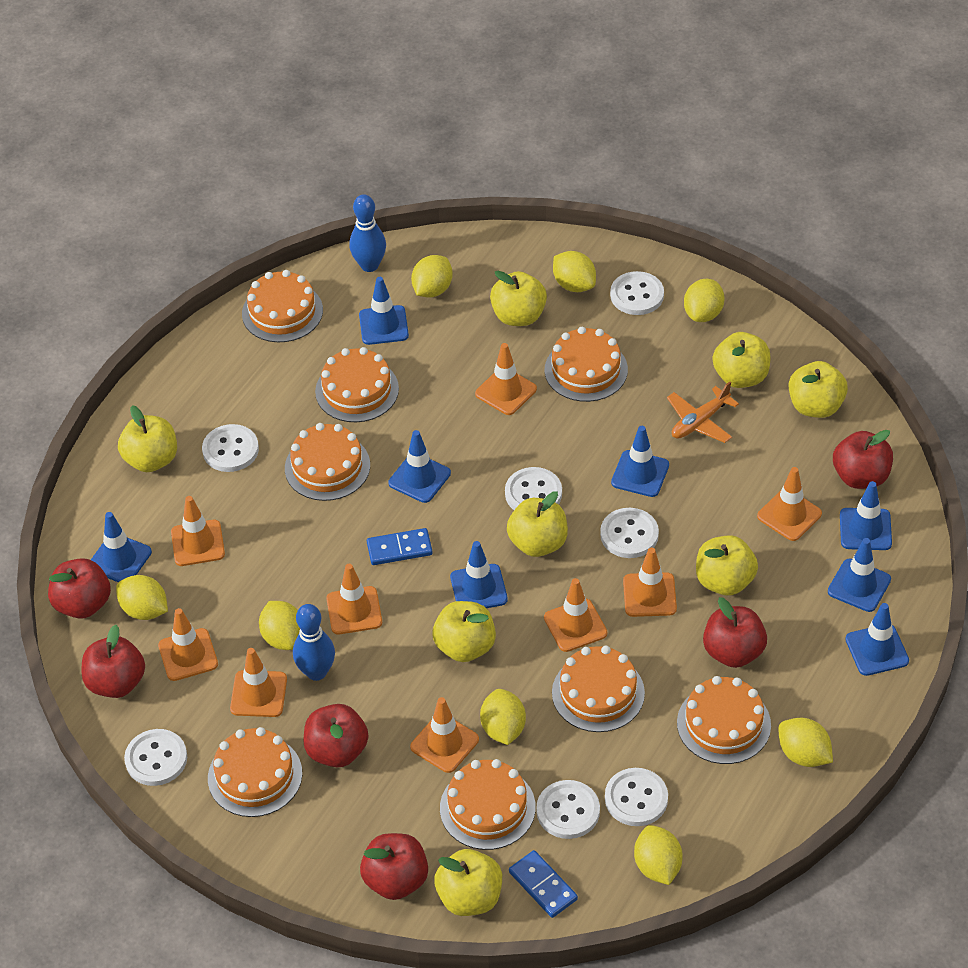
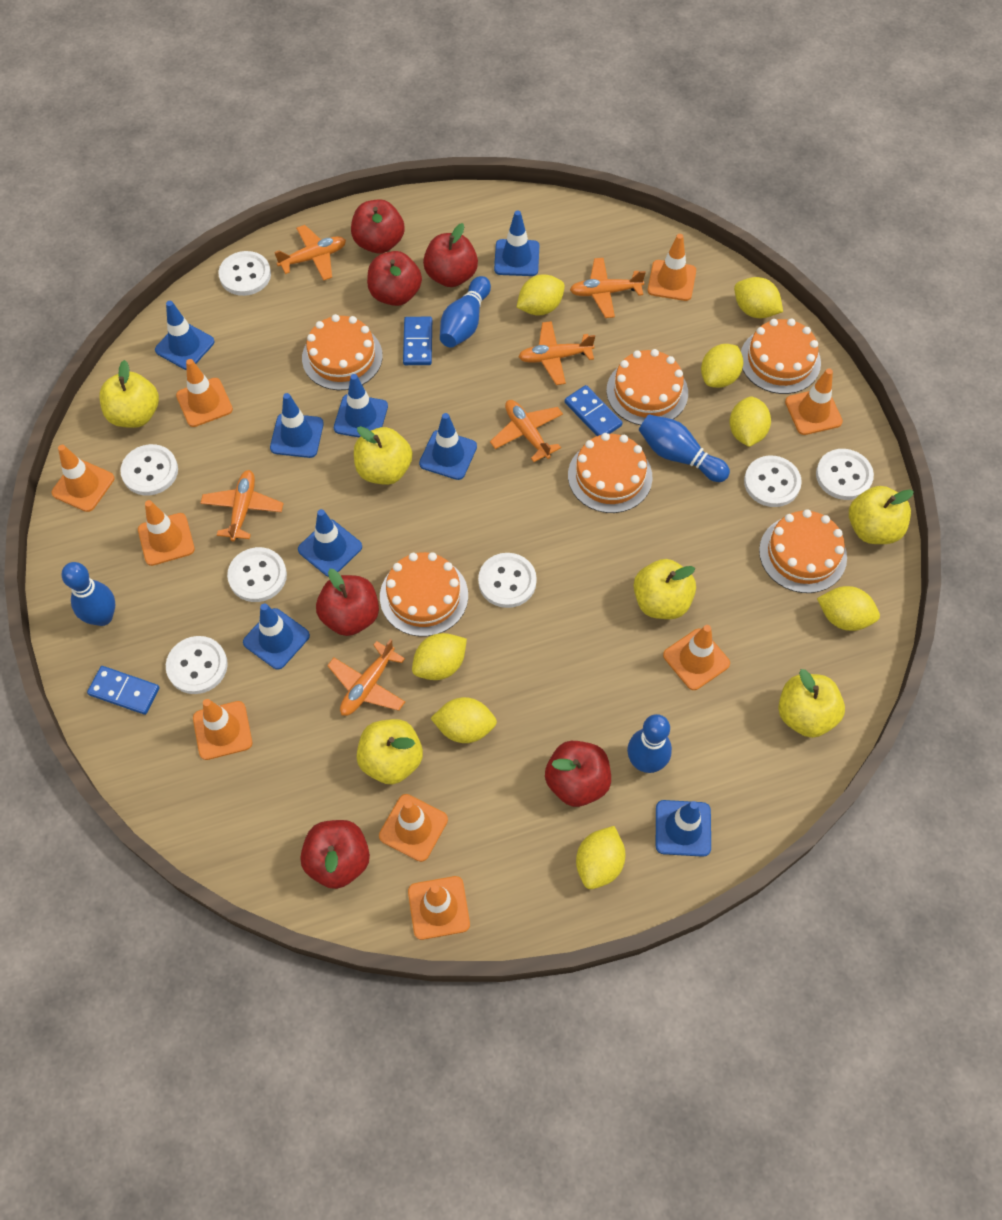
blue bowling pin: [293,604,335,681] [349,194,386,272] = 2 -> [62,562,115,626] [440,276,491,348] [627,714,672,773] [639,414,730,482] = 4
blue domino: [367,528,433,565] [509,850,578,918] = 2 -> [87,666,160,715] [403,317,432,365] [565,385,623,436] = 3
orange cake: [208,727,302,817] [242,270,323,342] [285,423,370,501] [315,347,399,422] [440,759,536,850] [545,327,628,402] [552,646,645,732] [677,676,771,764] = 8 -> [302,314,383,390] [380,552,468,637] [568,433,652,513] [607,349,688,425] [741,318,821,394] [759,509,847,593] = 6
orange plane: [667,382,739,443] = 1 -> [201,470,284,542] [274,225,346,281] [327,639,405,716] [490,400,563,462] [518,321,595,385] [570,258,646,318] = 6
yellow apple: [118,406,177,472] [432,601,496,662] [434,849,502,916] [490,271,547,326] [507,491,568,557] [696,535,758,596] [713,332,771,388] [789,361,848,418] = 8 -> [100,360,159,428] [354,426,412,485] [356,719,423,784] [633,559,696,619] [778,669,845,738] [849,486,914,544] = 6

